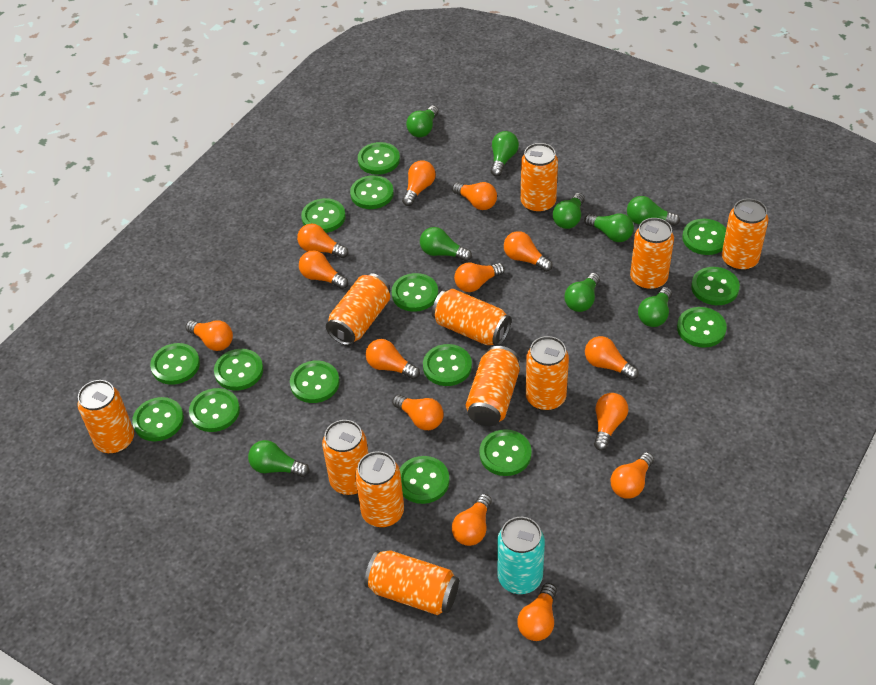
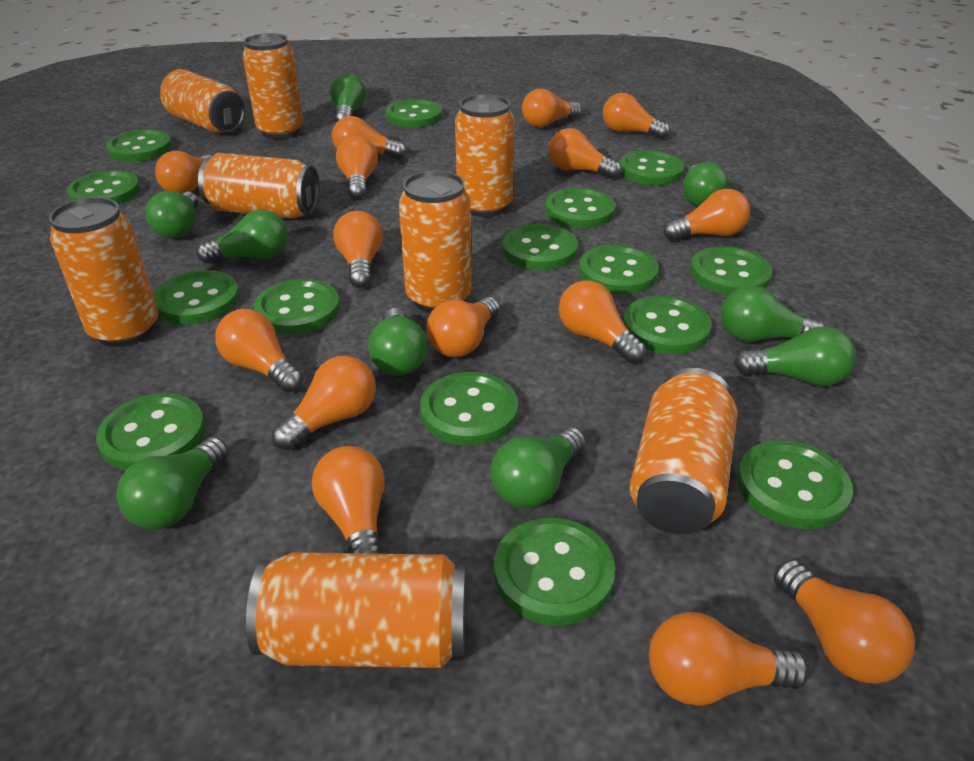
orange can: [77,380,134,454] [322,420,368,495] [326,273,390,346] [355,451,404,528] [364,550,459,615] [432,289,511,346] [466,346,520,426] [521,143,558,214] [526,336,569,411] [630,218,674,291] [722,199,769,271] = 11 -> [49,197,158,347] [160,69,245,133] [198,153,320,219] [243,33,304,139] [246,552,467,668] [399,170,472,313] [455,94,515,217] [630,368,737,535] = 8
orange light bulb: [185,320,233,351] [297,224,348,258] [299,250,348,289] [366,339,420,379] [392,394,444,430] [402,160,436,206] [452,182,497,210] [452,494,492,546] [454,263,505,292] [504,231,552,272] [517,583,557,641] [585,336,639,380] [594,393,628,451] [610,452,654,499] = 14 -> [155,151,212,194] [215,309,303,393] [272,356,376,450] [312,446,385,554] [332,116,406,159] [333,211,383,288] [336,136,378,199] [426,297,500,357] [522,89,582,127] [549,128,621,179] [559,280,646,363] [603,93,670,139] [649,612,810,706] [664,189,750,241] [774,560,915,684] = 15
turquoise can: [497,517,545,594] = 1 -> none = 0

